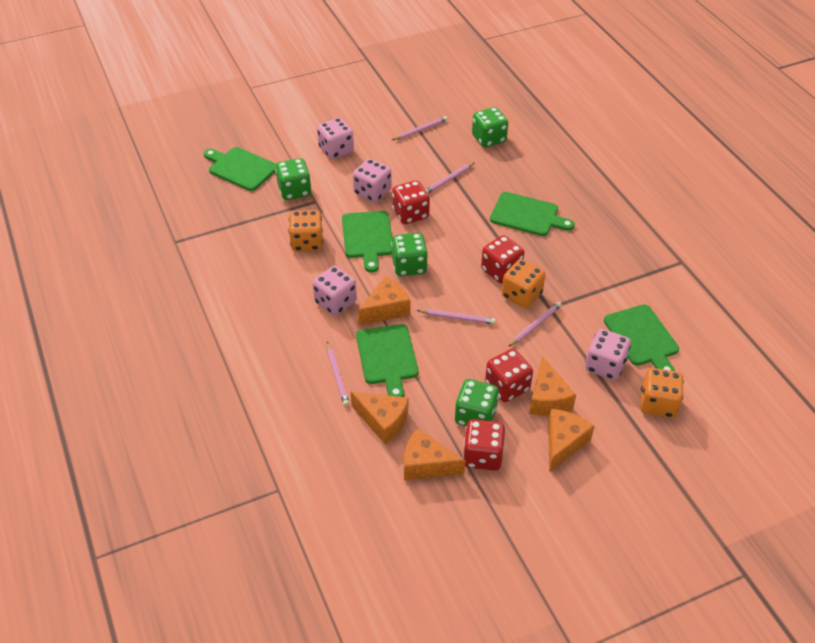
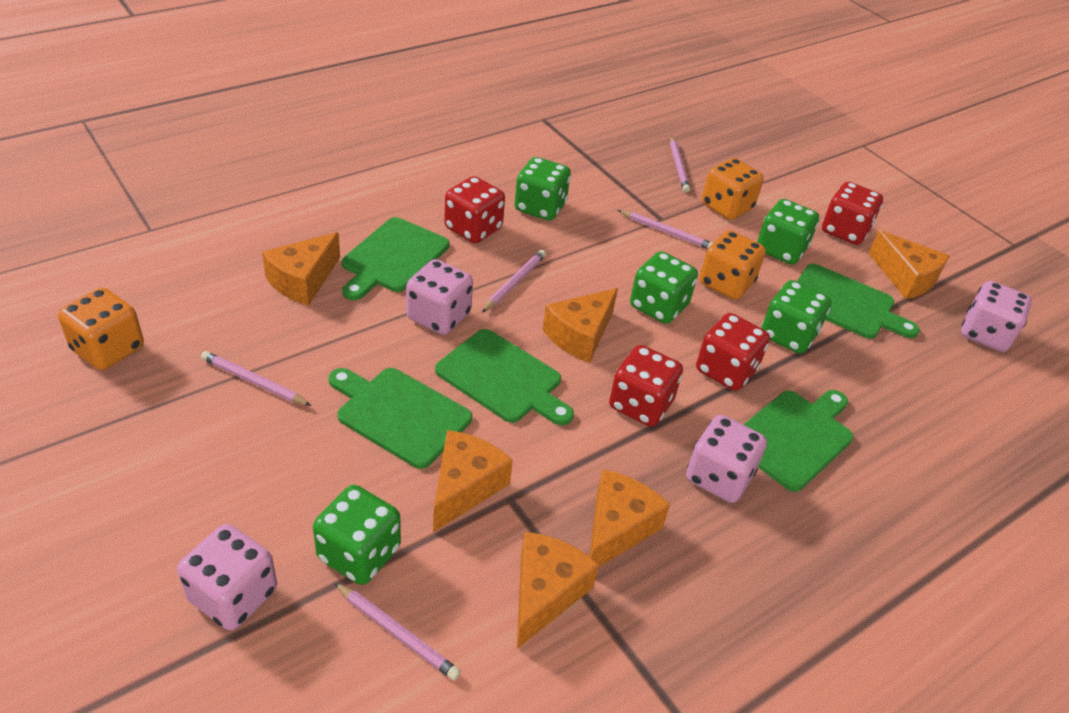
green dice: [275,158,311,200] [391,233,428,276] [455,379,499,426] [472,107,508,147] = 4 -> [313,485,401,585] [514,157,571,221] [630,251,698,324] [757,199,819,265] [761,280,831,354] = 5
orange cheese: [351,392,408,444] [358,276,411,325] [404,428,466,480] [529,356,576,416] [548,409,595,472] = 5 -> [262,232,340,306] [433,430,513,532] [517,532,599,649] [543,288,618,363] [590,469,670,568] [868,230,949,299] = 6

